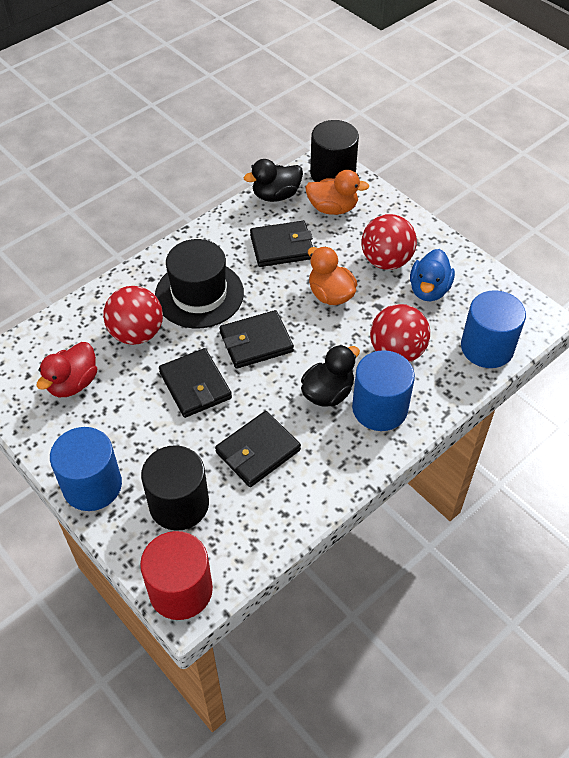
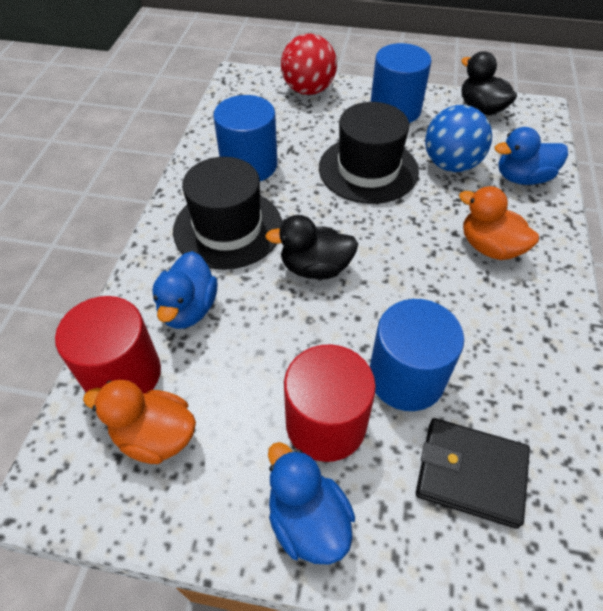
black cylinder: [141,445,209,531] [310,120,359,182] = 2 -> none = 0
black hat: [155,239,244,328] = 1 -> [173,157,282,270] [319,102,419,204] = 2
black wallet: [159,348,232,418] [215,411,301,487] [220,310,294,369] [250,221,313,267] = 4 -> [416,418,530,529] = 1
blue ball: none = 0 -> [425,105,492,172] = 1
blue duck: [410,249,455,301] = 1 -> [152,251,217,329] [268,442,355,565] [495,127,568,185] = 3
red ball: [103,286,163,345] [361,214,417,270] [370,304,430,362] = 3 -> [281,33,337,95] = 1
red cylinder: [140,531,213,620] = 1 -> [55,296,161,393] [284,344,376,462] = 2
red duck: [37,342,97,397] = 1 -> none = 0

